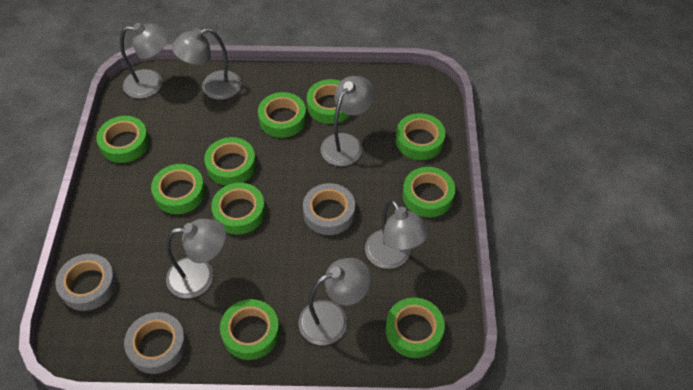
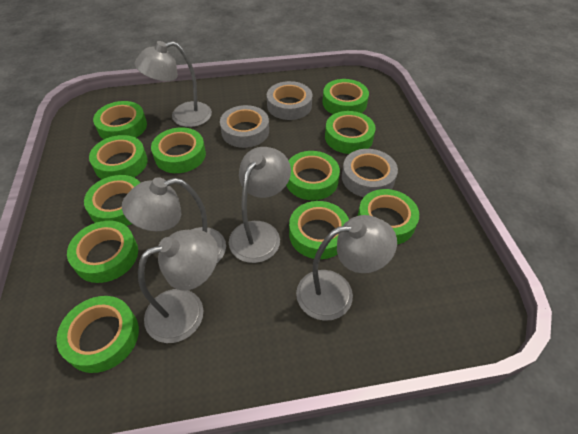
green tape: [96,116,149,163] [151,164,205,214] [204,137,256,186] [211,183,265,235] [220,299,280,360] [258,92,306,138] [307,79,350,124] [386,298,445,358] [396,113,446,160] [403,167,455,217] = 10 -> [56,296,139,373] [67,221,138,283] [84,175,141,226] [89,135,147,179] [93,101,147,139] [151,127,206,173] [286,151,340,200] [289,201,349,259] [322,79,369,114] [325,111,376,154] [358,189,419,245] = 11
grey lamp: [120,23,169,99] [166,219,226,298] [172,28,242,100] [298,258,371,345] [321,76,375,166] [365,199,429,269] = 6 -> [122,177,226,263] [135,41,212,127] [138,230,218,343] [229,147,291,263] [296,215,397,321] = 5

